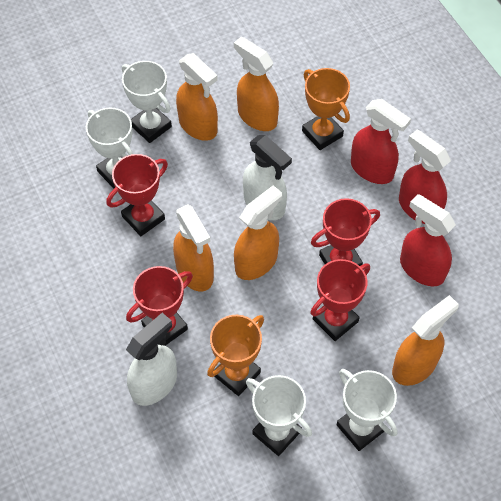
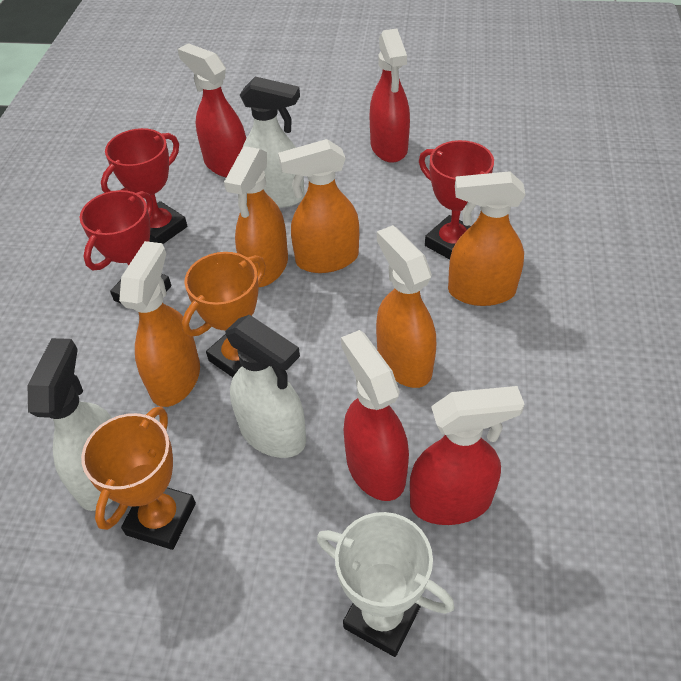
red spray bottle: [351,99,411,184] [399,130,451,224] [400,194,456,287] = 3 -> [178,43,246,177] [341,330,409,501] [370,29,410,163] [410,386,524,525] = 4
red trophy: [106,154,168,236] [126,266,193,346] [310,259,370,341] [311,198,380,266] = 4 -> [80,190,171,304] [101,128,187,244] [419,140,494,260] = 3
white spray bottle: [126,313,177,406] [243,135,292,220] = 2 -> [28,338,113,511] [225,315,306,458] [240,76,305,208] = 3
white trophy: [86,108,133,188] [122,61,172,143] [246,375,312,456] [337,369,397,451] = 4 -> [317,512,455,657] = 1

